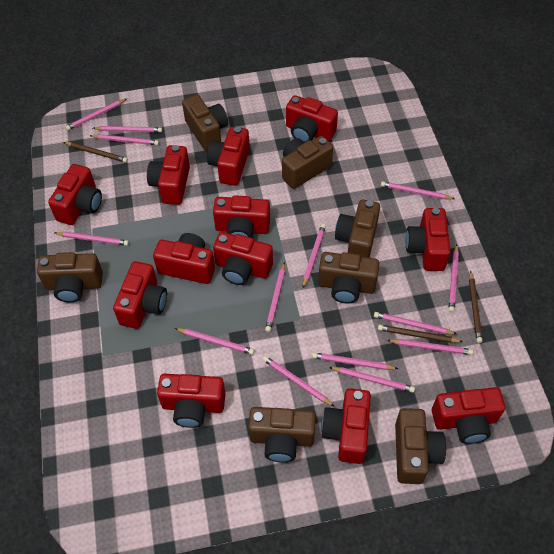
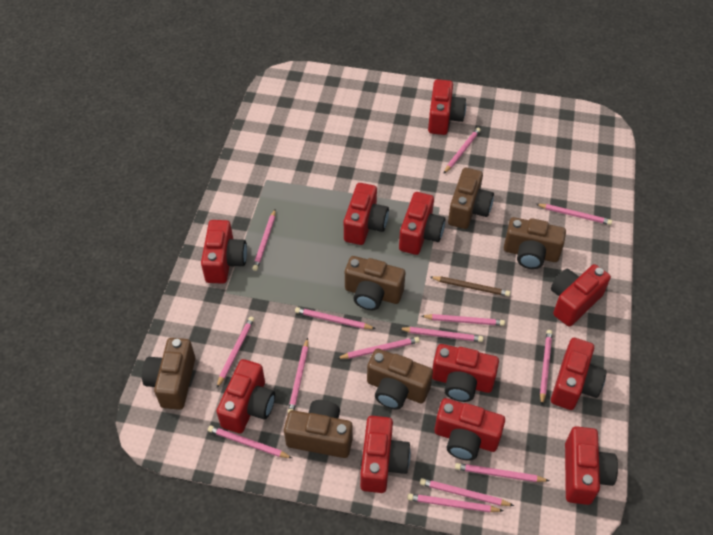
brown camera: [37,252,103,303] [182,95,228,151] [248,407,316,462] [282,136,333,189] [318,252,379,304] [335,200,380,258] [395,408,446,484] = 7 -> [142,338,195,410] [284,400,353,458] [345,256,405,310] [367,348,433,409] [448,168,494,229] [503,217,566,269] = 6
brown pencil: [63,142,128,163] [378,325,463,343] [469,271,483,343] = 3 -> [430,276,510,296] = 1
red camera: [48,164,102,225] [113,261,167,329] [147,145,190,205] [153,233,215,284] [157,374,226,428] [207,127,250,186] [213,195,270,238] [213,232,273,285] [286,95,338,143] [321,388,371,464] [405,208,451,271] [432,387,505,444] = 12 -> [201,220,247,284] [216,359,275,433] [344,183,389,245] [360,416,411,493] [399,192,445,255] [428,79,466,135] [432,344,499,402] [435,398,505,461] [551,264,611,327] [551,338,607,410] [565,426,618,505] = 11

